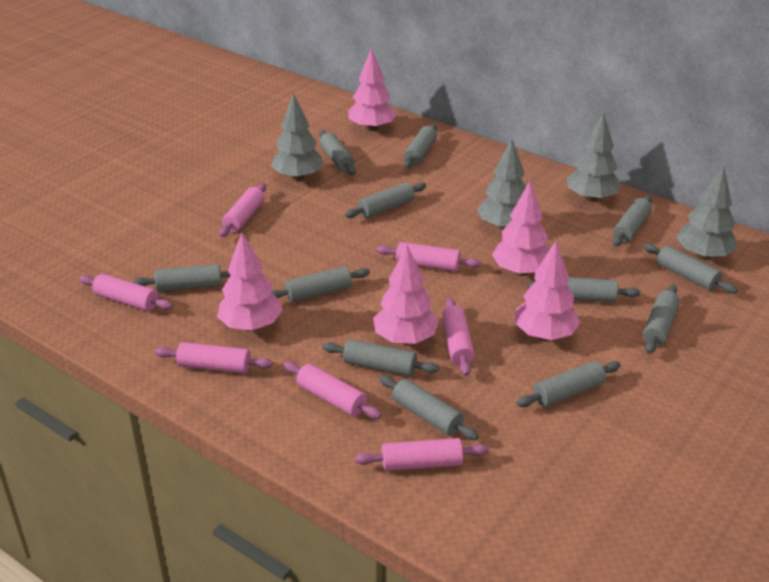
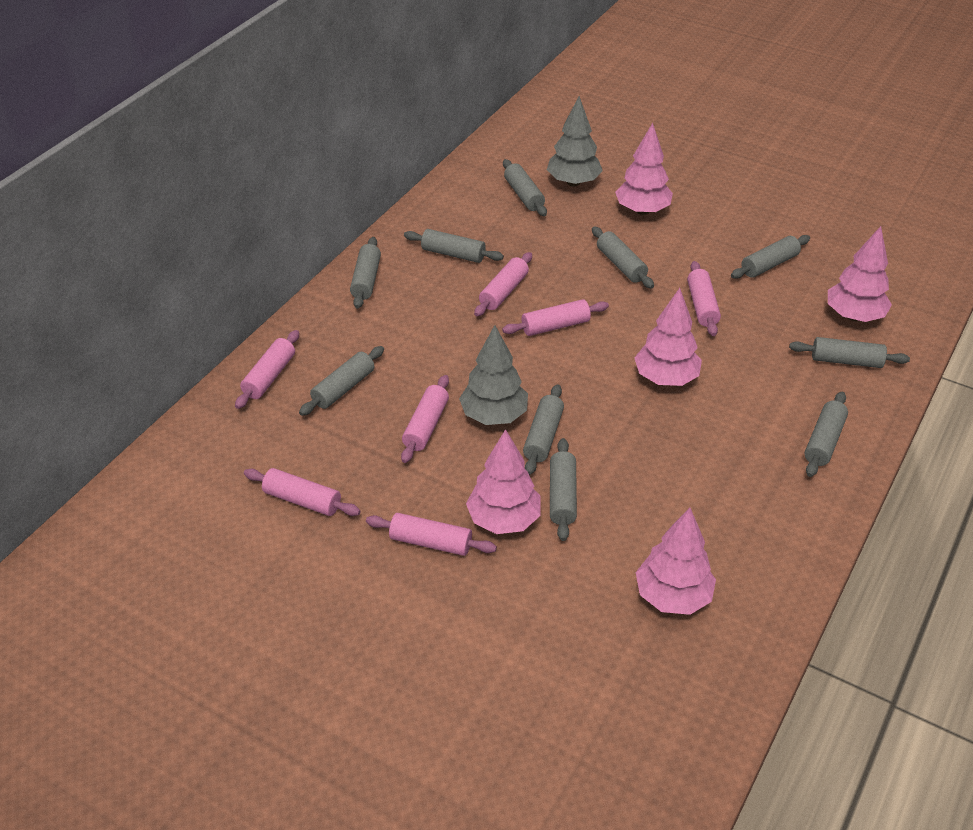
grey rolling pin: [132,264,231,292] [271,266,370,302] [319,130,356,175] [322,339,439,376] [345,182,426,218] [380,375,479,440] [404,124,437,168] [517,361,621,407] [528,277,640,302] [612,195,652,247] [643,243,738,294] [643,285,680,354] = 12 -> [299,346,384,416] [350,237,381,309] [404,229,504,263] [503,159,547,216] [523,384,564,475] [550,438,577,541] [592,226,654,289] [731,235,810,279] [789,337,910,368] [805,392,848,477] = 10
grey tree: [271,93,324,181] [477,139,526,230] [567,112,622,202] [676,166,737,260] = 4 -> [459,325,528,425] [547,96,603,186] = 2

